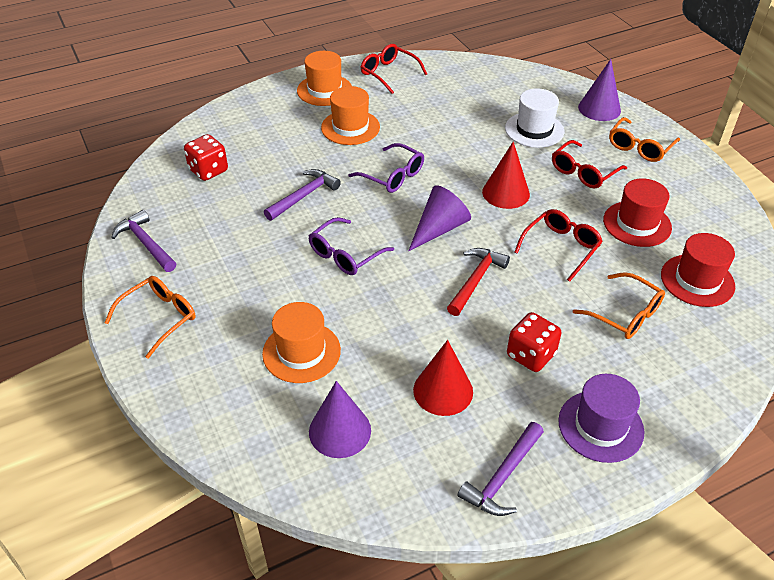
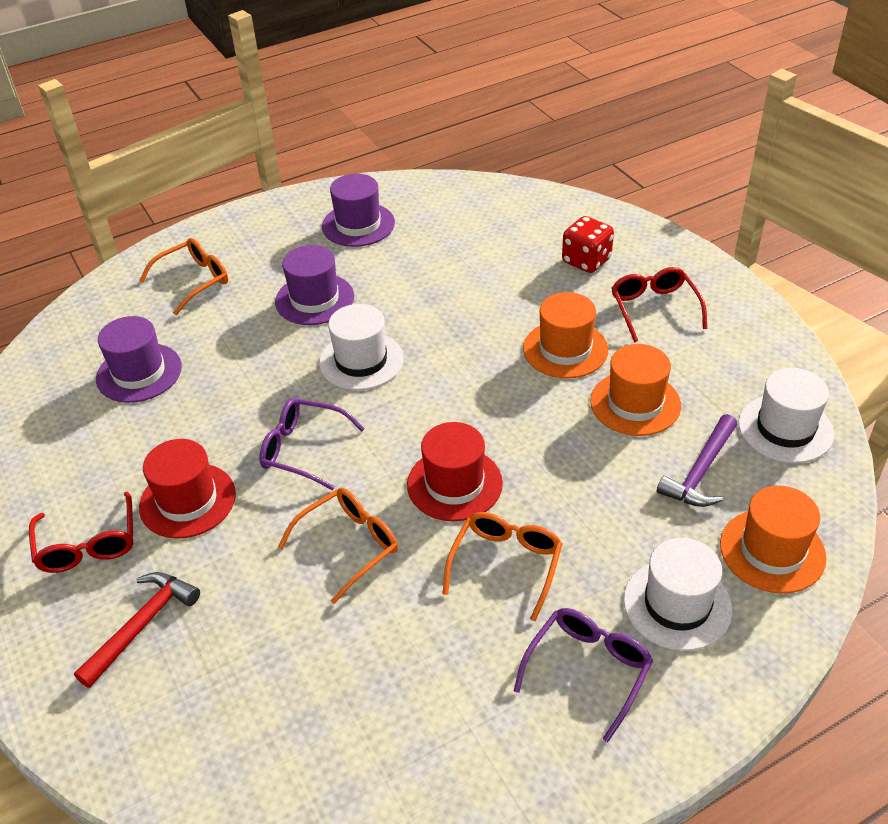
purple cone: [309,381,371,458] [408,185,471,251] [578,59,621,121] = 3 -> none = 0
purple hammer: [111,210,176,272] [264,169,341,221] [457,422,544,516] = 3 -> [657,414,737,507] = 1
purple hat: [558,374,644,463] = 1 -> [96,316,182,403] [275,245,354,325] [322,174,395,247] = 3
red cone: [413,340,473,416] [482,142,530,209] = 2 -> none = 0
red dice: [184,134,228,181] [507,312,562,372] = 2 -> [562,216,614,273] = 1
red glasses: [361,44,427,94] [514,209,603,282] [552,140,627,188] = 3 -> [29,492,134,573] [612,267,708,342] = 2
white hat: [505,88,564,148] = 1 -> [319,304,404,390] [624,538,732,651] [738,368,834,463] = 3

